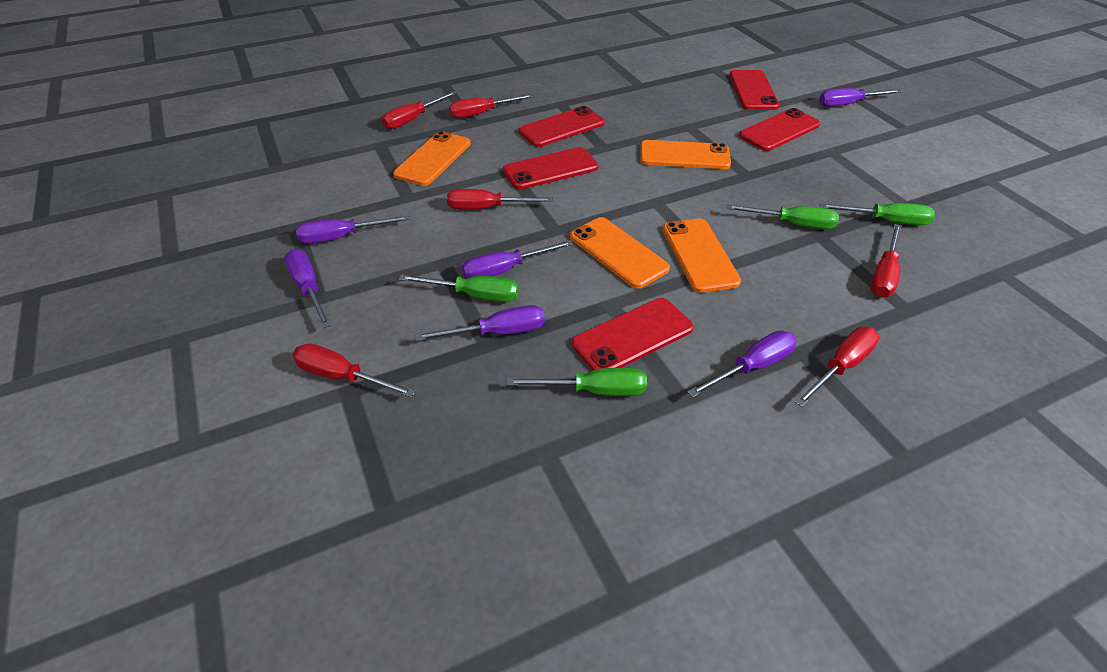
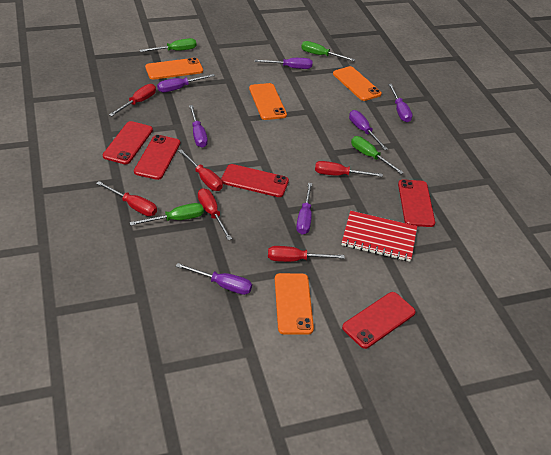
purple screwdriver: [284,249,331,328] [296,215,410,244] [415,305,545,341] [462,240,573,279] [688,330,797,397] [819,88,902,107] = 6 -> [157,74,215,92] [176,263,252,295] [189,105,208,148] [255,58,312,69] [296,183,312,235] [349,110,388,150] [388,84,413,122] = 7
red notebook: none = 0 -> [342,211,417,262] = 1

